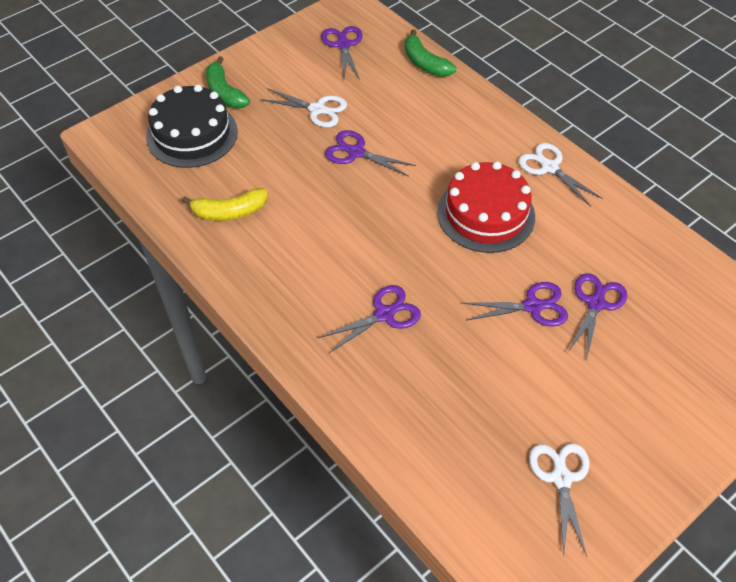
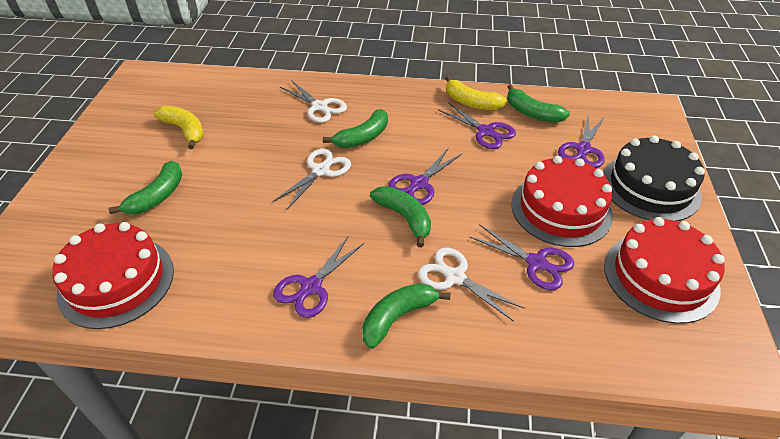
green banana: [206,56,250,108] [405,29,456,77] = 2 -> [109,161,182,215] [323,109,388,148] [362,283,450,349] [370,186,431,247] [507,84,570,123] = 5
red cake: [437,161,535,253] = 1 -> [52,222,174,329] [511,156,613,247] [604,217,725,324] = 3
yellow banana: [182,188,267,221] = 1 -> [153,105,204,149] [445,76,507,110] = 2

